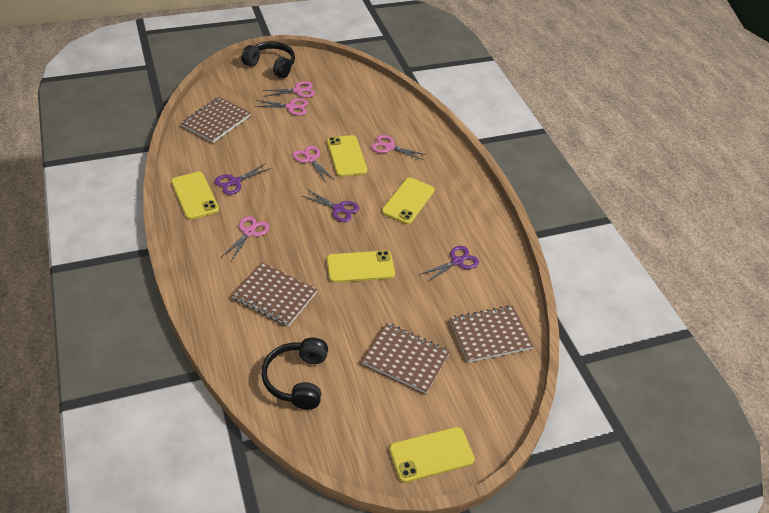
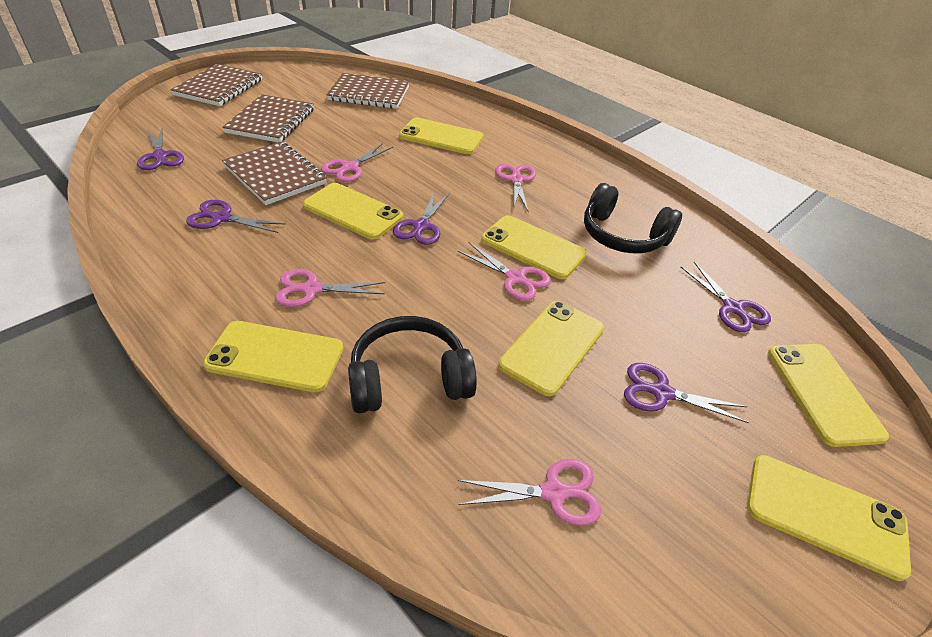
purple scissors: [214,163,271,195] [302,189,359,222] [421,246,479,282] = 3 -> [137,128,184,170] [186,200,286,233] [393,192,449,245] [624,363,749,423] [680,262,771,332] = 5
yellow phone: [171,172,219,220] [326,251,395,283] [327,135,367,177] [382,178,435,224] [389,427,475,483] = 5 -> [203,321,343,392] [303,183,403,239] [399,118,483,154] [481,215,587,279] [498,301,604,396] [747,455,911,581] [768,344,889,447] = 7

